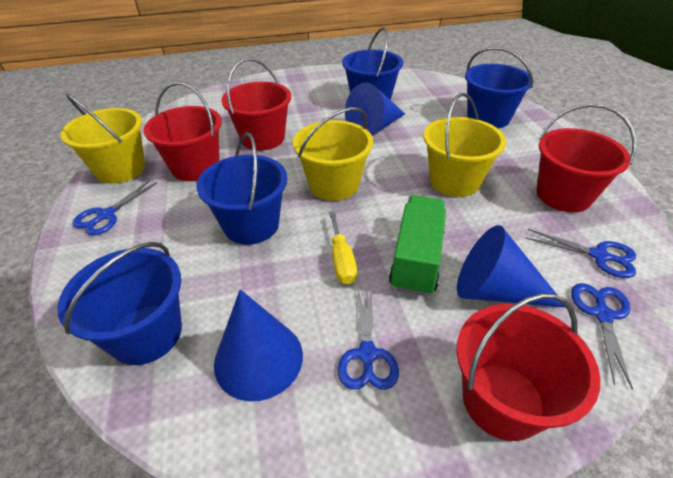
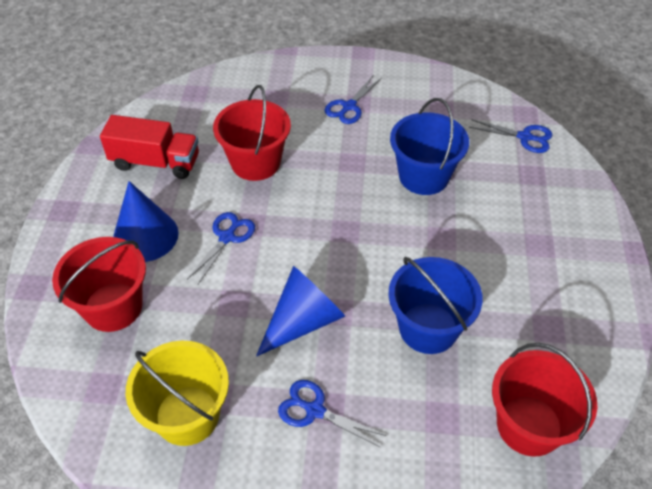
blue bucket: [57,242,182,365] [196,132,287,245] [342,27,403,100] [465,47,534,128] = 4 -> [388,257,483,354] [390,98,469,195] = 2
blue cone: [214,289,303,401] [345,82,405,136] [457,225,565,307] = 3 -> [113,181,179,262] [256,266,346,357] = 2
green truck: [389,195,446,296] = 1 -> none = 0
red bucket: [144,82,222,181] [221,58,291,151] [457,293,600,441] [536,104,636,212] = 4 -> [52,237,146,332] [213,85,291,181] [492,343,598,456] = 3
red truck: none = 0 -> [100,115,199,179] = 1
yellow bucket: [61,94,145,184] [293,107,373,201] [423,93,506,197] = 3 -> [126,341,229,446] = 1
yellow screwdriver: [329,211,357,284] = 1 -> none = 0

